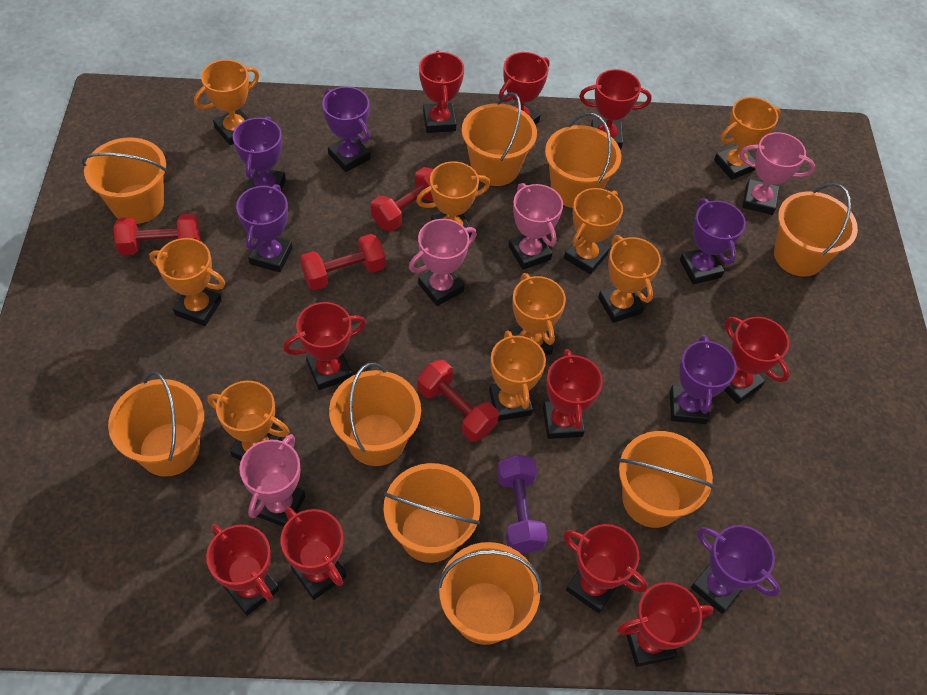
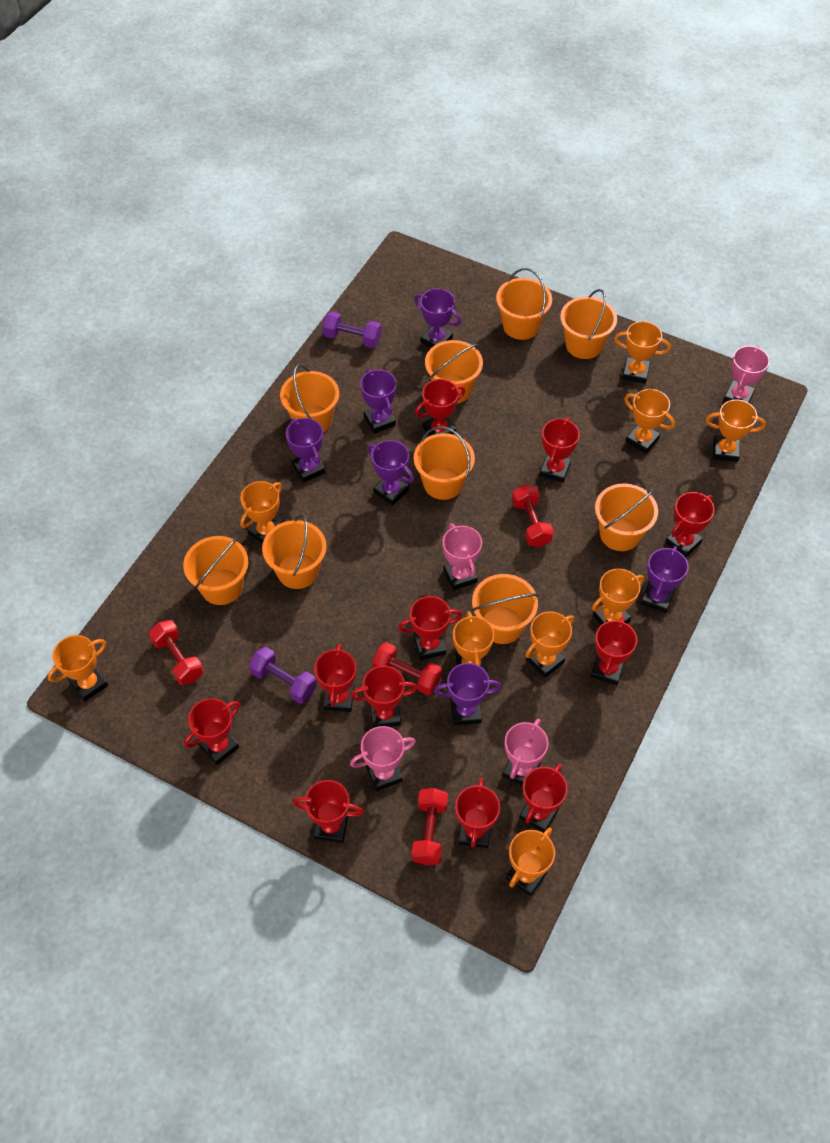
purple dumbbell: [497,454,548,554] = 1 -> [249,647,317,704] [322,311,381,348] = 2
red trophy: [206,524,279,616] [281,507,347,600] [283,302,366,390] [419,51,464,133] [499,52,550,125] [543,349,603,439] [563,524,648,613] [579,69,652,150] [617,582,714,667] [724,317,789,404] = 10 -> [184,698,240,765] [293,780,364,843] [314,644,356,712] [350,666,418,728] [398,596,462,660] [415,379,465,436] [455,778,500,848] [519,764,568,833] [540,417,580,483] [591,617,637,685] [665,492,715,558] = 11

